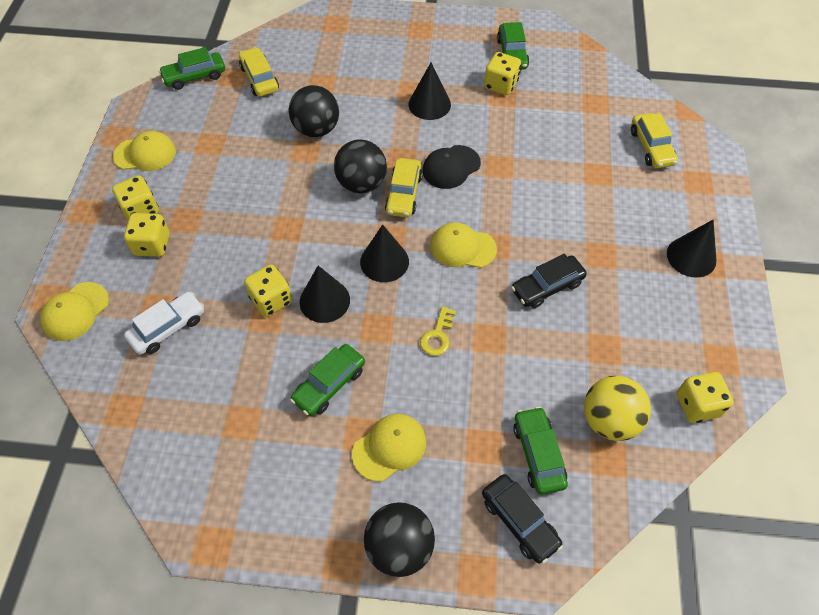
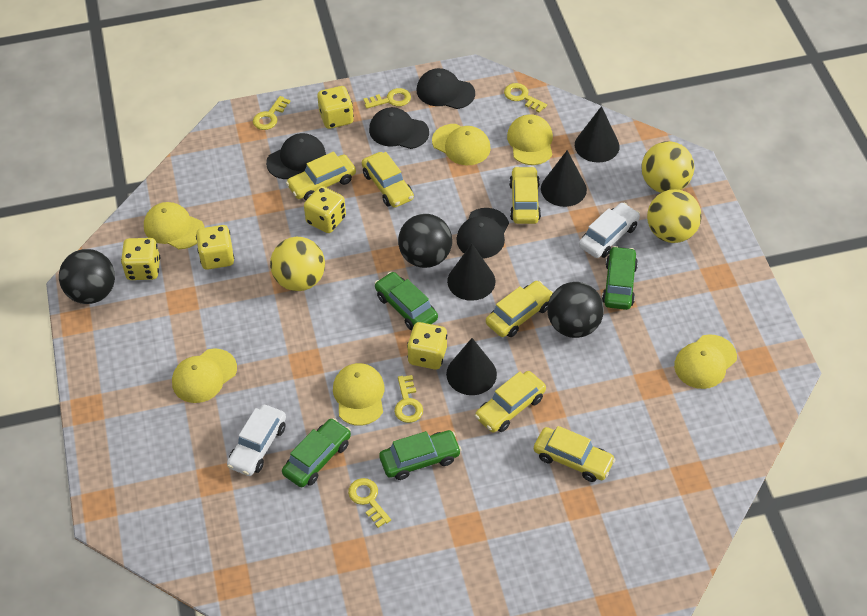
black cap: [423,145,481,189] = 1 -> [266,133,326,179] [369,107,429,149] [417,68,475,109] [456,208,509,258] = 4
black car: [482,474,563,564] [511,254,587,308] = 2 -> none = 0
white car: [124,292,204,355] = 1 -> [227,405,286,476] [579,202,640,258] = 2
yellow ball: [584,376,651,441] = 1 -> [270,237,325,291] [641,141,694,193] [647,189,702,243] = 3
yellow cap: [40,282,109,341] [113,131,176,171] [352,414,426,481] [430,222,497,268] = 4 -> [144,202,205,249] [172,348,237,403] [333,363,385,426] [432,124,491,165] [507,114,553,165] [674,334,737,389] = 6
yellow car: [239,47,279,97] [385,158,423,217] [631,113,678,168] = 3 -> [286,152,356,200] [362,152,414,208] [475,371,546,432] [486,281,553,337] [509,166,541,224] [534,426,616,482] = 6
yellow key: [420,306,456,356] = 1 -> [253,96,290,130] [348,478,391,528] [363,88,411,109] [394,375,423,423] [504,83,547,113] = 5

